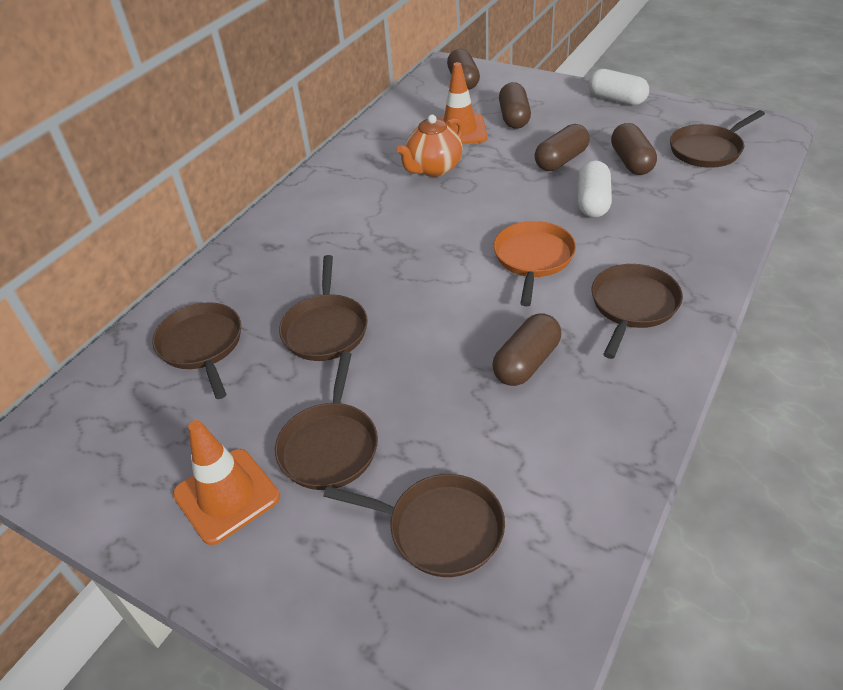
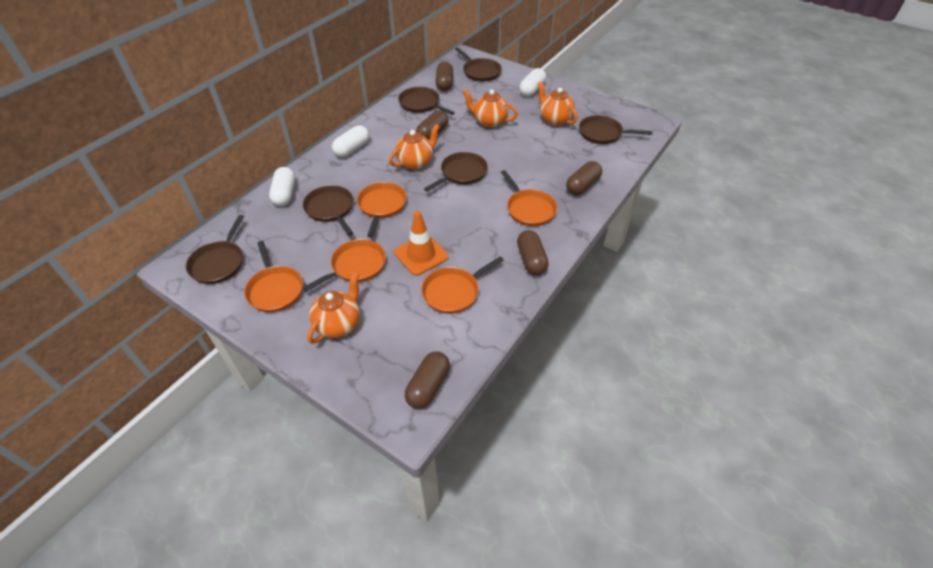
orange pan: [494,221,576,306] = 1 -> [244,241,303,312] [302,239,386,292] [357,182,407,237] [421,256,504,314] [501,170,557,226] = 5
orange teapot: [397,115,463,177] = 1 -> [307,272,360,344] [389,124,440,169] [463,89,518,128] [538,81,578,126] = 4
orange traffic cone: [173,420,280,545] [436,62,488,144] = 2 -> [394,211,448,276] = 1
white capsule: [578,160,612,218] [588,69,649,105] = 2 -> [269,167,295,206] [332,125,369,157] [519,68,546,96] = 3

